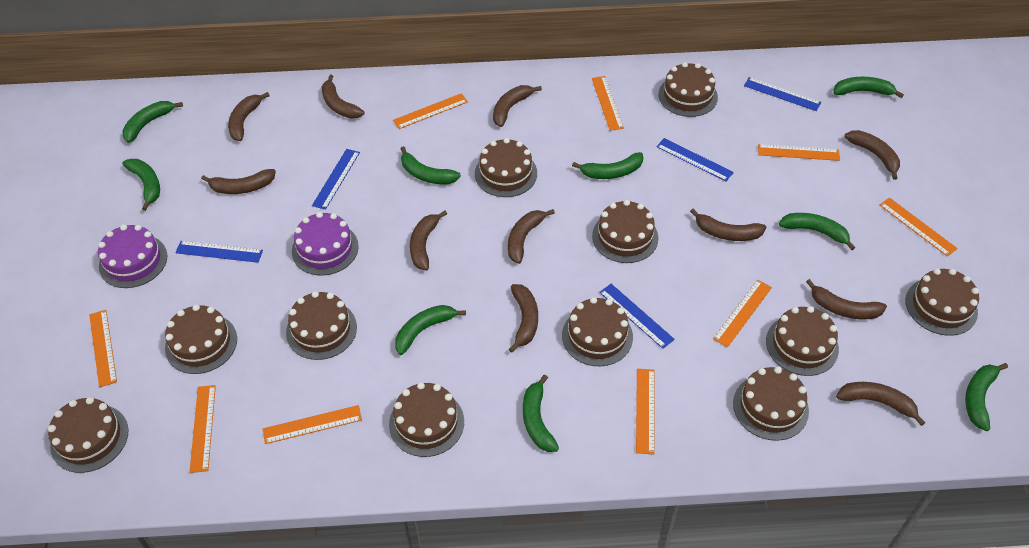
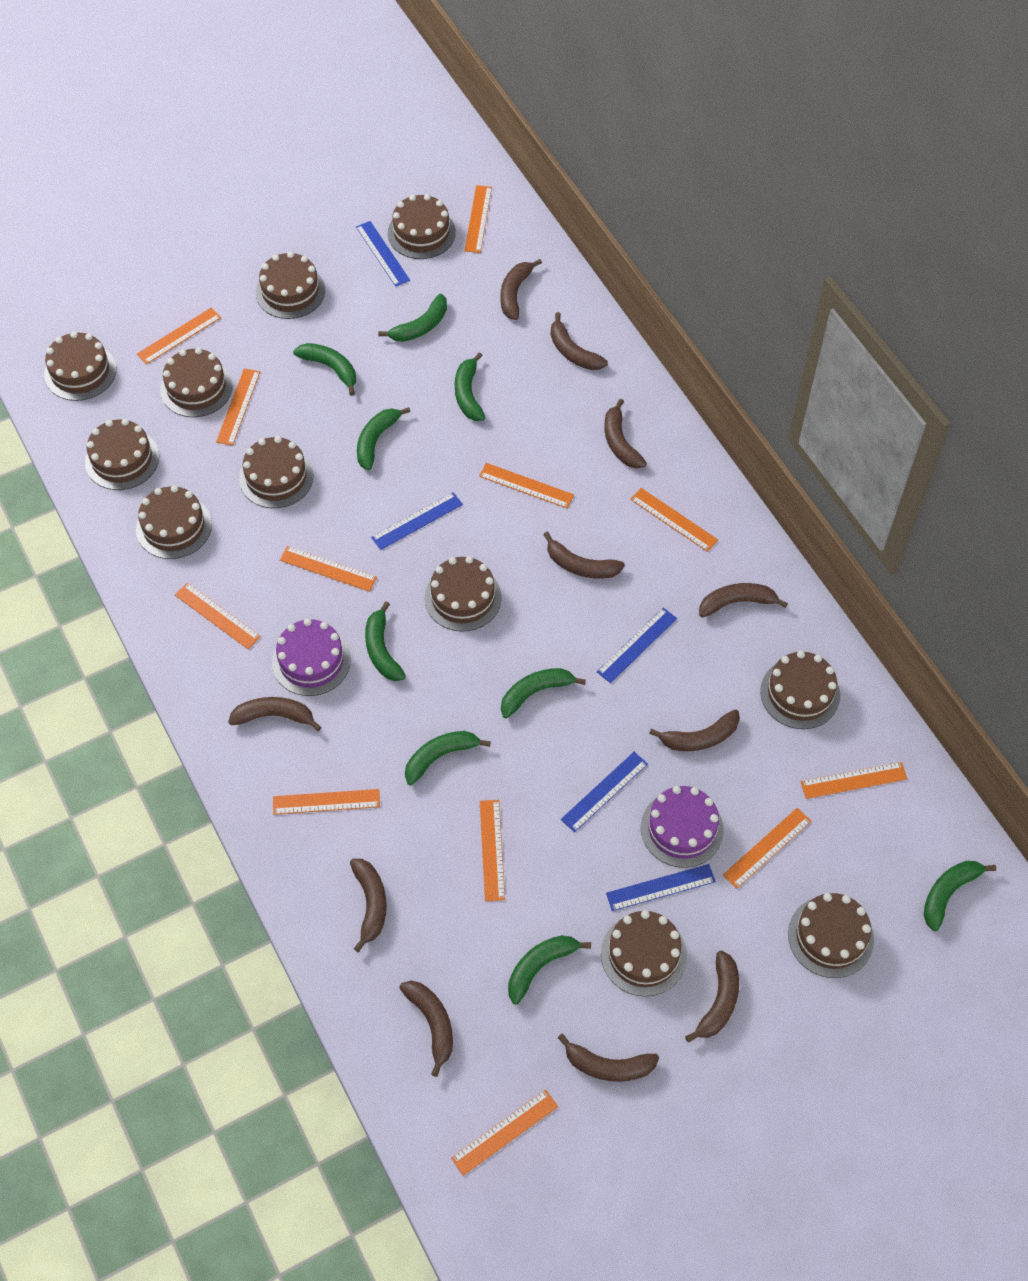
orange ruler: [89,310,117,387] [190,385,216,473] [263,405,362,444] [393,93,468,129] [592,76,624,131] [636,369,655,454] [713,280,772,348] [758,144,840,161] [880,198,958,257] = 9 -> [137,307,221,364] [175,583,261,649] [216,368,260,446] [273,789,380,815] [280,546,377,592] [451,1090,558,1176] [464,185,492,253] [479,463,574,508] [480,800,505,901] [630,488,718,552] [723,808,811,889] [800,762,907,799] = 12

